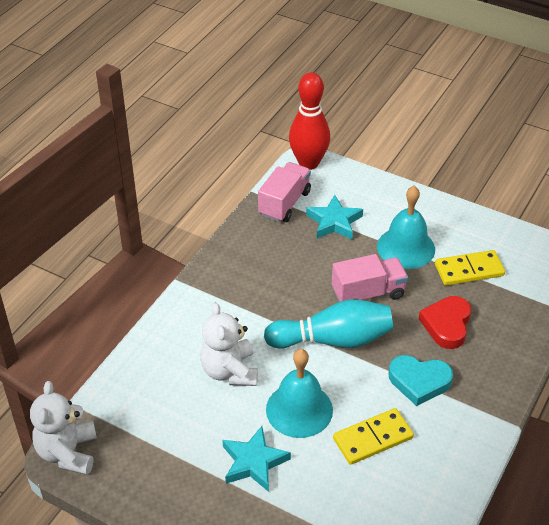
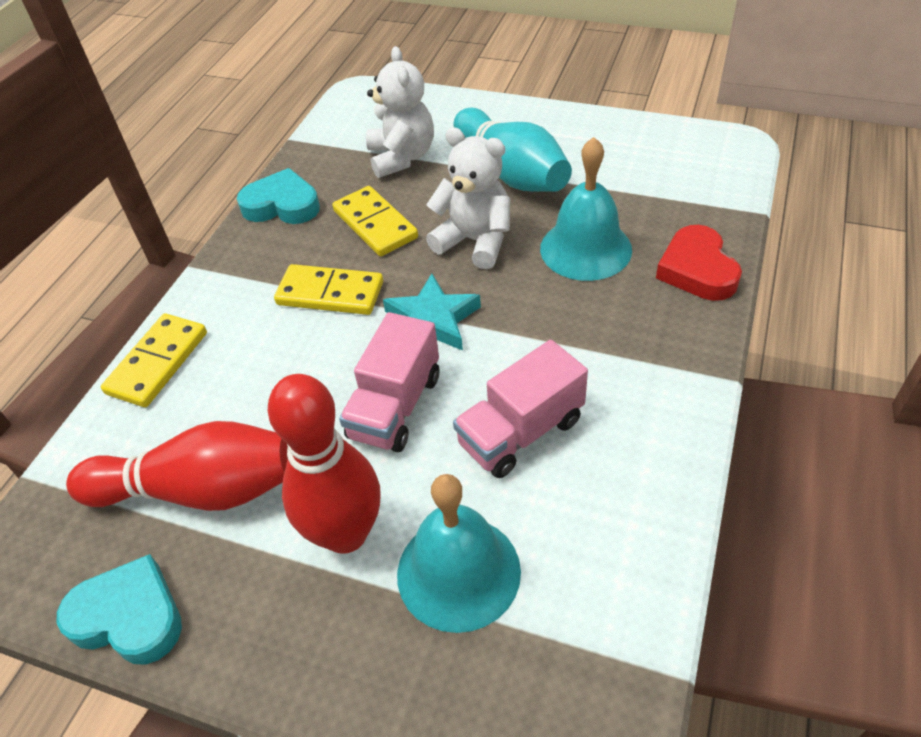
red bowling pin: [289,72,330,170] = 1 -> [66,421,288,511] [268,374,381,554] = 2
turquoise heart: [388,355,453,406] = 1 -> [56,554,182,665] [237,168,320,224] = 2
turquoise star: [223,426,291,492] [306,195,363,239] = 2 -> [383,273,481,351] = 1
yellow domino: [333,408,414,465] [435,250,505,286] = 2 -> [101,314,207,407] [274,264,383,315] [332,186,418,256] = 3

